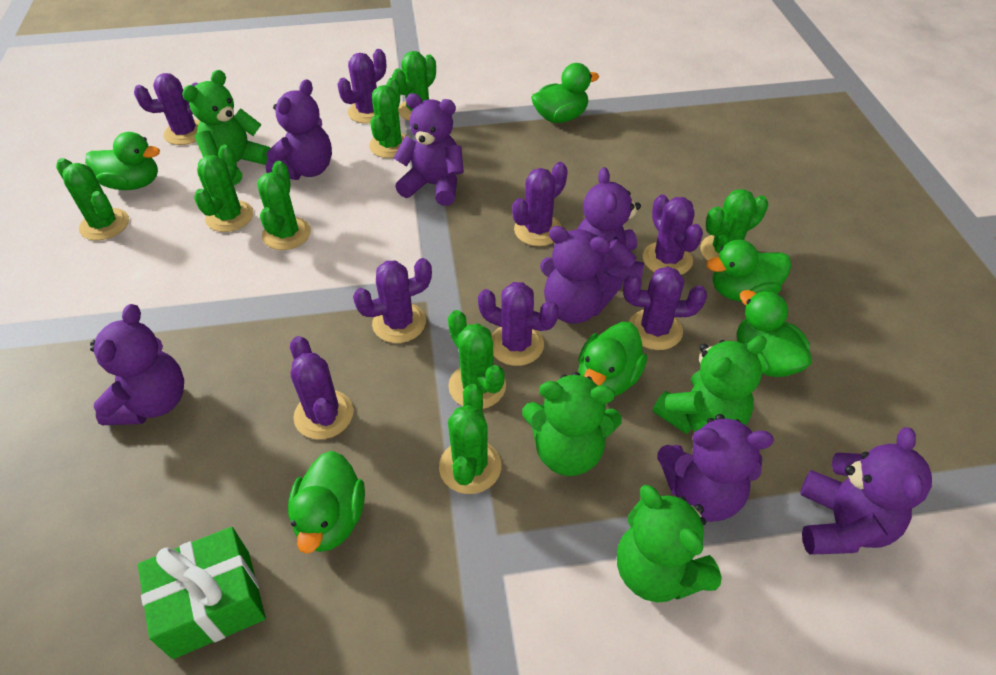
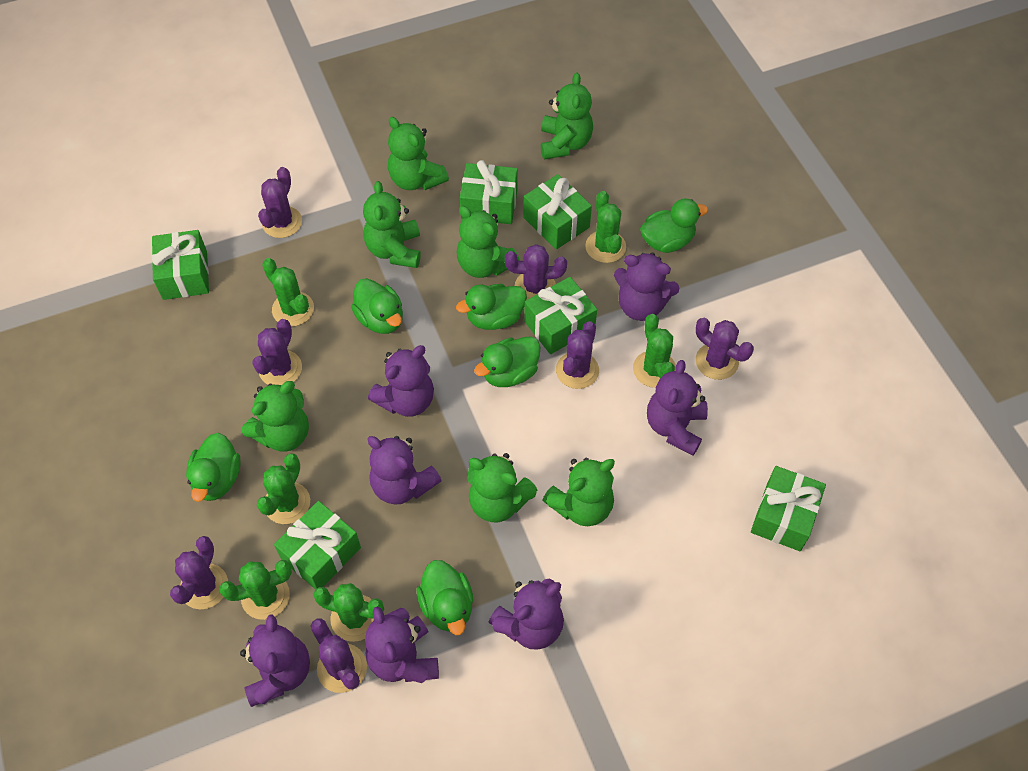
green cactus: [56,158,129,241] [194,145,253,232] [257,161,311,250] [369,77,410,158] [392,51,436,121] [439,384,501,494] [448,310,506,409] [700,189,768,261] = 8 -> [219,560,292,620] [257,453,310,524] [262,258,314,326] [313,583,384,642] [585,191,626,263] [633,314,676,388] = 6
green gift: [138,527,266,659] = 1 -> [152,230,209,300] [274,501,361,590] [460,160,518,224] [523,174,592,249] [524,277,597,354] [751,466,826,551] = 6
green teddy bear: [182,70,270,185] [522,372,622,476] [617,485,722,603] [653,336,767,434] = 4 -> [242,381,309,452] [363,181,421,268] [388,117,449,190] [457,206,520,278] [467,453,537,522] [541,73,593,160] [542,457,615,526] = 7
purple cactus: [134,73,200,145] [290,336,353,439] [337,49,387,124] [353,258,432,343] [478,282,559,366] [512,162,568,246] [623,266,707,350] [643,194,703,275] = 8 -> [170,536,228,609] [252,319,302,385] [258,167,302,238] [311,619,367,693] [505,244,567,300] [556,321,599,389] [696,318,754,380] = 7

